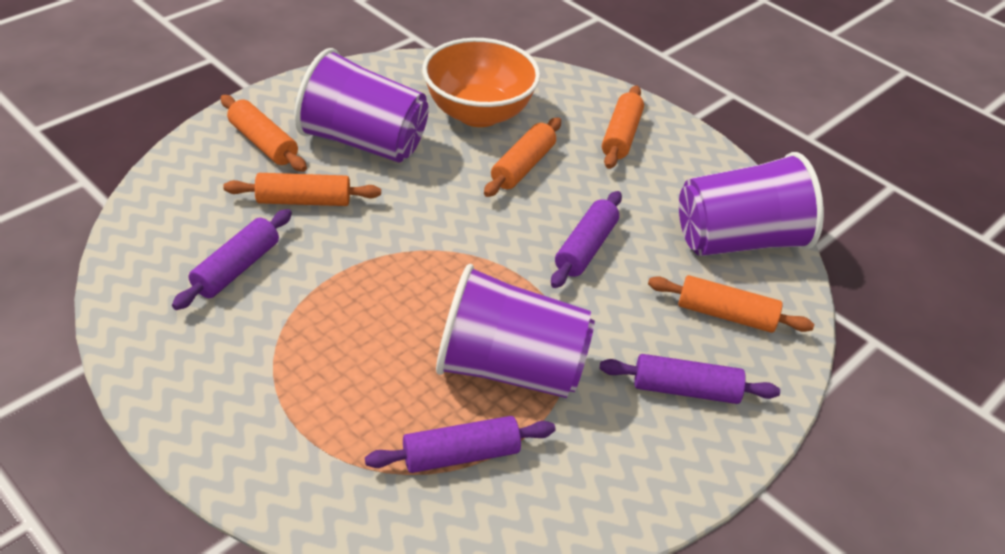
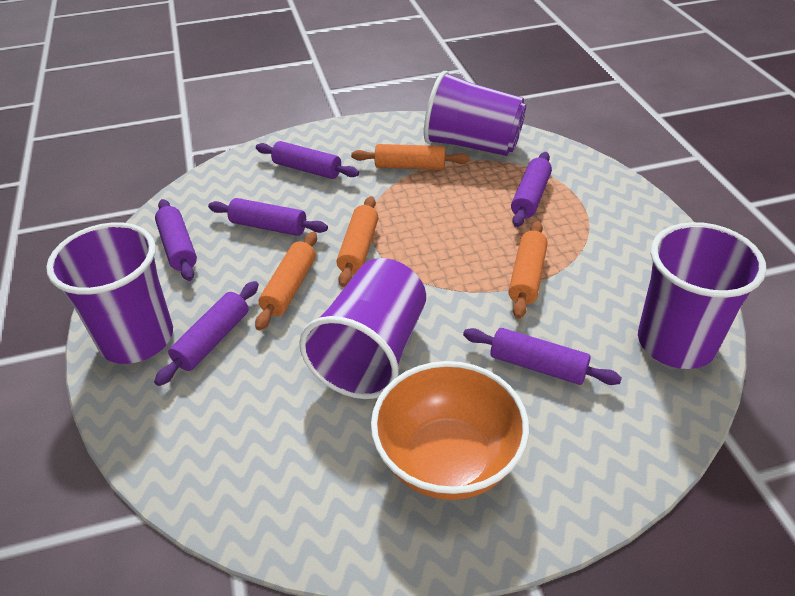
orange rolling pin: [220,95,307,172] [223,173,381,206] [484,117,561,197] [602,86,644,169] [648,275,814,333] = 5 -> [255,231,317,330] [337,196,378,287] [351,144,470,170] [508,221,548,319] = 4
purple cup: [294,48,429,163] [436,264,595,398] [679,152,824,256] = 3 -> [46,222,173,364] [299,258,426,399] [424,71,526,156] [638,222,767,369] = 4
purple rolling pin: [172,209,292,310] [365,416,556,473] [551,191,622,288] [600,354,780,404] = 4 -> [154,281,259,386] [155,199,197,281] [208,198,328,236] [256,141,359,179] [463,328,622,385] [511,152,552,227] = 6

